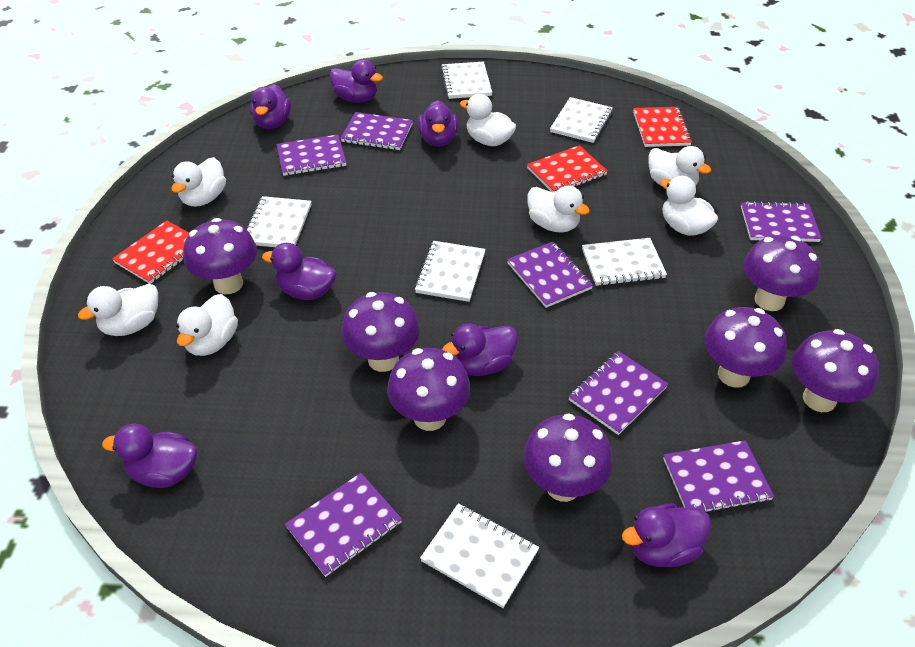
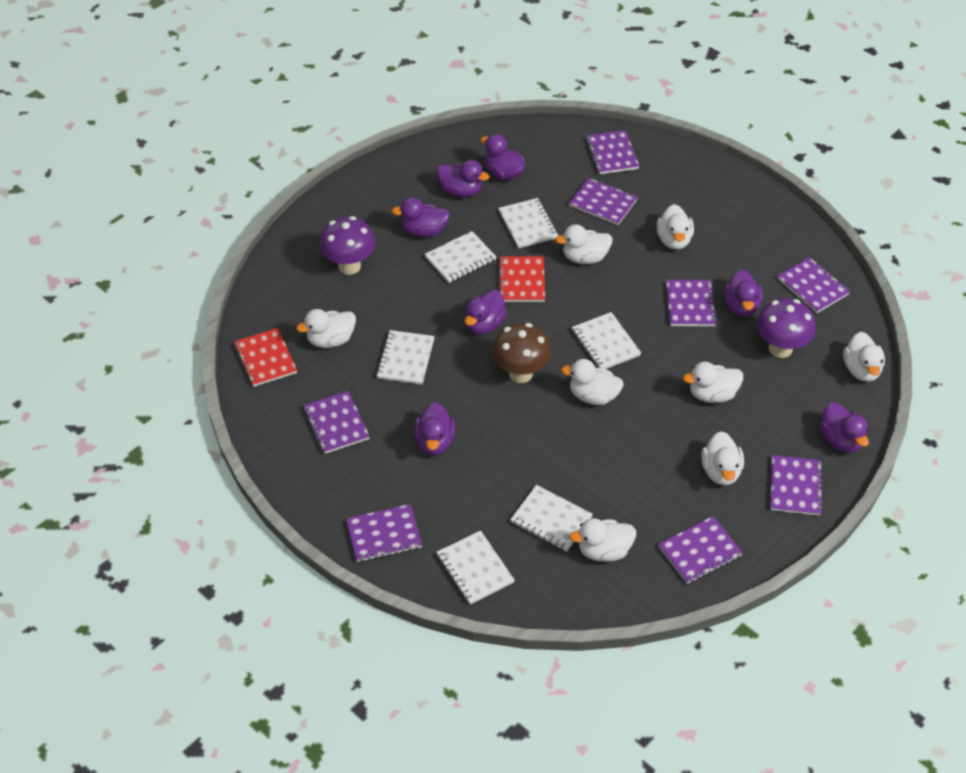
brown mushroom: none = 0 -> [492,323,551,383] = 1
purple mushroom: [183,218,257,294] [341,292,420,372] [387,348,471,431] [523,413,613,502] [704,307,787,388] [743,235,820,311] [792,329,879,412] = 7 -> [319,216,375,275] [756,298,815,358] = 2
purple notebook: [276,135,346,176] [285,473,402,577] [341,112,413,150] [507,242,593,308] [568,351,668,435] [663,440,775,512] [741,201,822,242] = 7 -> [304,391,370,454] [346,504,422,562] [569,178,638,225] [586,130,639,174] [658,516,743,584] [666,280,717,326] [771,455,823,516] [777,257,850,313] = 8
red notebook: [112,220,189,284] [527,145,608,192] [633,107,692,147] = 3 -> [234,328,297,387] [498,256,545,302] = 2
white duck: [78,284,158,336] [171,157,226,207] [176,294,238,356] [460,94,516,146] [527,186,590,233] [648,146,711,186] [660,176,718,236] = 7 -> [296,309,356,348] [555,224,613,264] [561,359,624,405] [570,518,636,562] [657,204,694,250] [683,362,743,403] [701,431,744,485] [843,332,885,382] = 8

